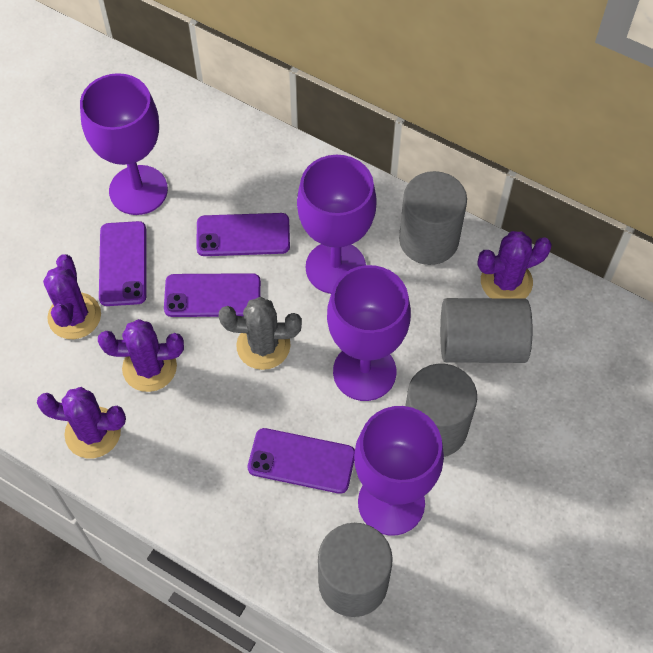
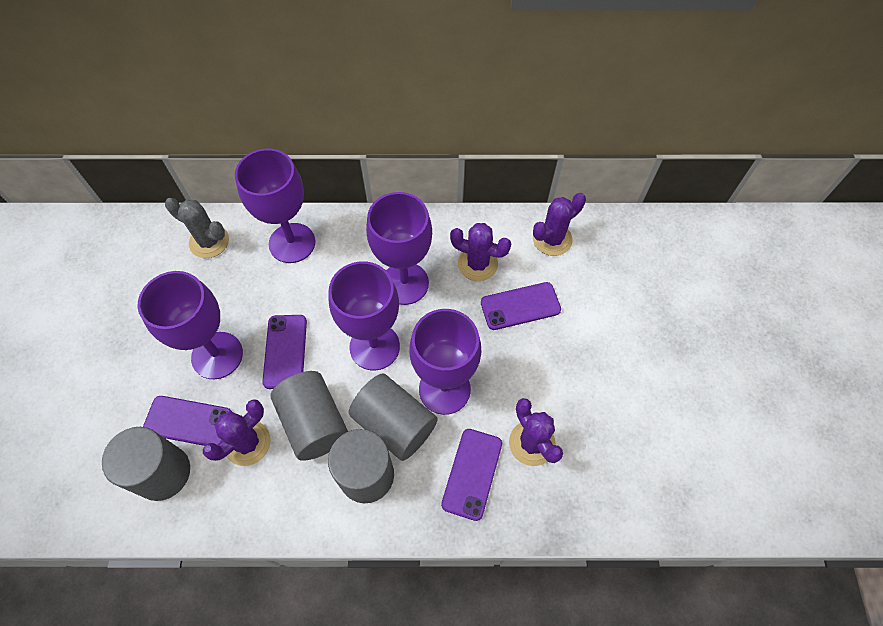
purple goblet: [80,73,168,215] [297,155,377,294] [327,265,411,401] [354,406,444,536] = 4 -> [137,271,243,379] [235,149,316,263] [328,261,400,370] [366,192,432,305] [409,309,481,415] = 5

